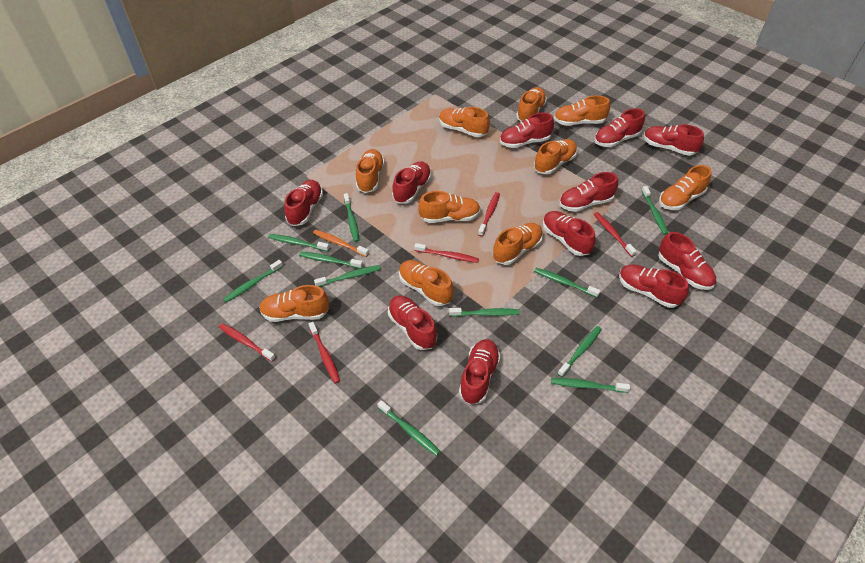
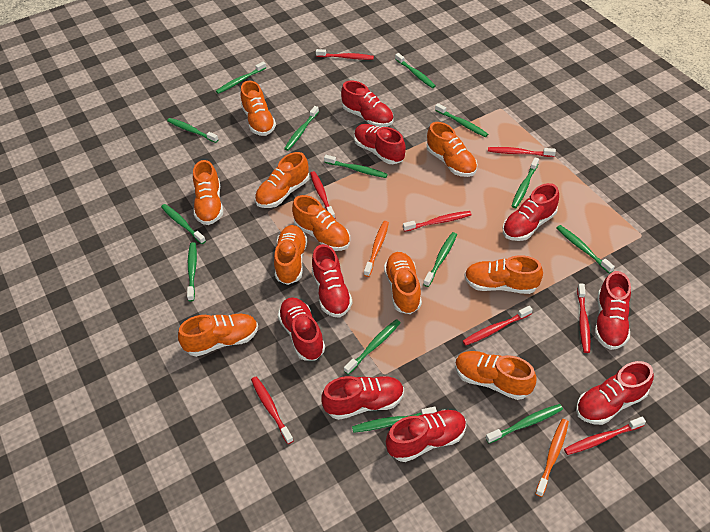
green toothbrush: [223,260,283,302] [268,234,329,252] [299,252,363,269] [314,265,381,287] [344,193,360,242] [377,400,440,456] [449,308,520,317] [534,268,600,298] [551,378,630,393] [558,326,602,377] [642,186,668,235] = 11 -> [161,204,206,244] [167,118,219,143] [187,242,197,302] [216,61,266,94] [284,106,319,151] [324,155,388,178] [344,319,400,375] [352,407,437,433] [395,53,436,88] [423,232,457,287] [435,103,488,137] [486,404,563,443] [512,158,539,208] [557,225,615,274] = 14
orange toothbrush: [313,229,369,257] = 1 -> [364,221,389,277] [535,419,569,497] = 2
red shoe: [284,180,323,226] [388,296,437,350] [392,161,431,203] [459,339,501,405] [500,113,554,148] [543,211,596,256] [559,172,618,212] [594,108,645,147] [619,265,689,308] [644,124,704,156] [658,232,716,290] = 11 -> [278,297,325,360] [312,244,353,318] [321,376,404,420] [341,81,393,127] [354,124,406,164] [386,410,466,462] [503,183,559,241] [576,361,654,425] [595,271,631,350] = 9
red toothbrush: [219,323,276,362] [309,322,340,384] [414,243,479,263] [478,192,500,237] [594,212,637,257] = 5 -> [251,377,294,444] [310,171,335,218] [316,49,374,60] [403,211,472,232] [463,306,533,346] [488,147,556,157] [564,416,646,455] [577,284,591,353] = 8

